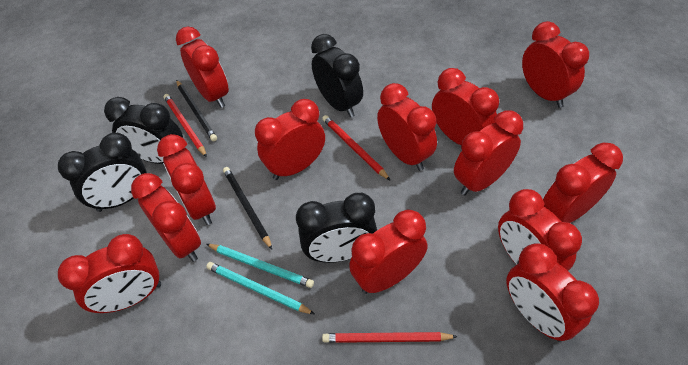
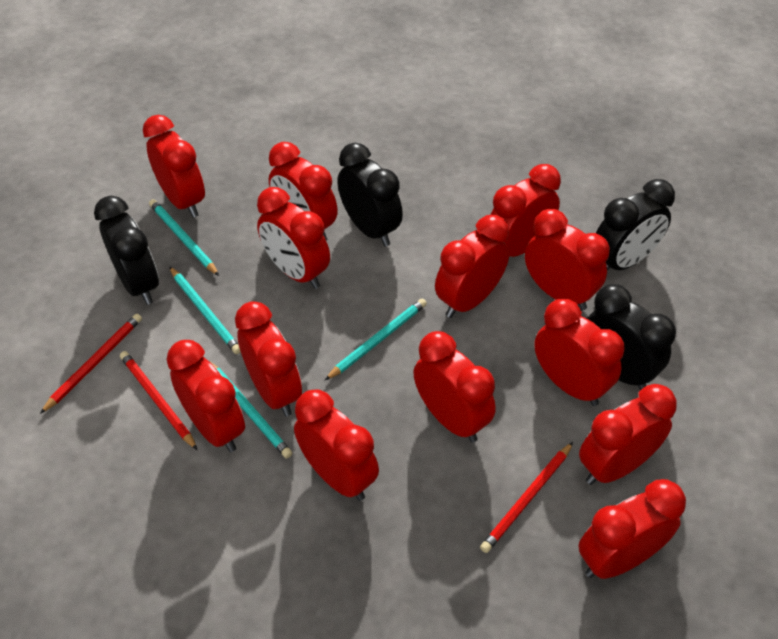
black pencil: [176,80,217,141] [223,167,272,249] = 2 -> none = 0
turquoise pencil: [206,244,314,288] [206,262,314,314] = 2 -> [149,199,219,276] [169,266,241,354] [211,362,292,458] [325,298,427,380] = 4

